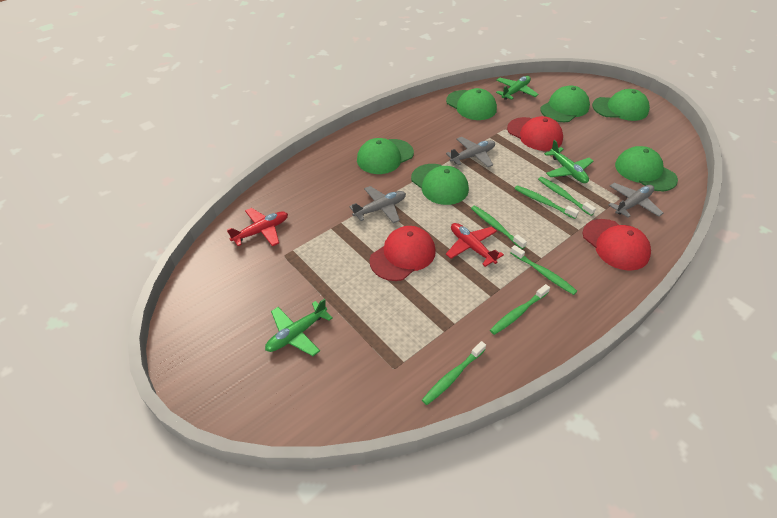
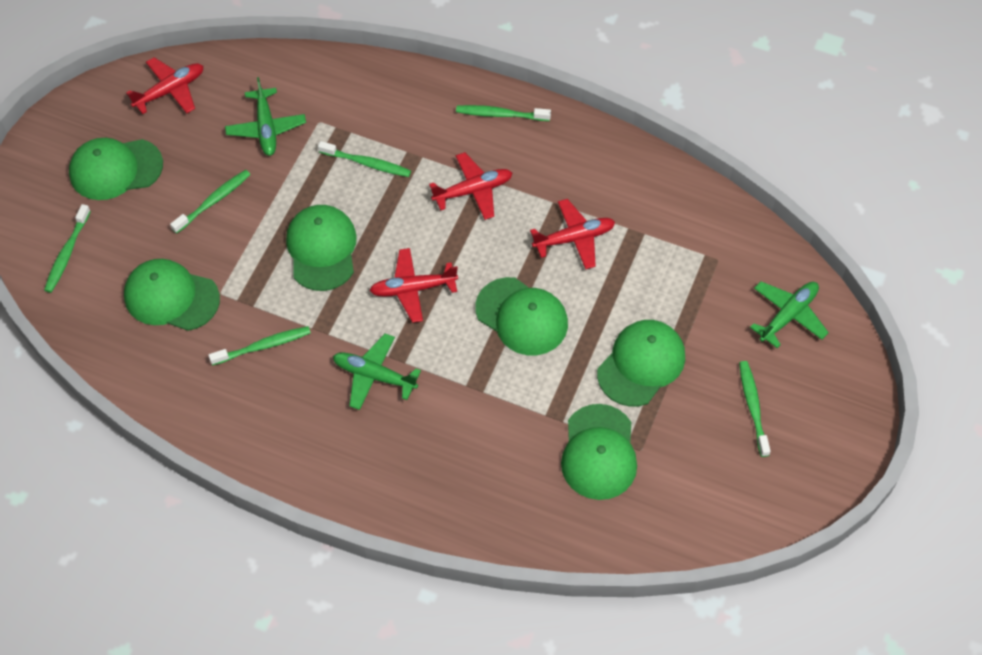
grey plane: [349,186,406,223] [446,137,495,167] [608,183,663,218] = 3 -> none = 0
red cap: [370,226,436,281] [507,116,563,151] [583,219,651,271] = 3 -> none = 0
red plane: [227,208,288,247] [446,223,504,267] = 2 -> [126,57,203,114] [369,248,458,323] [429,152,512,220] [530,199,615,269] = 4

